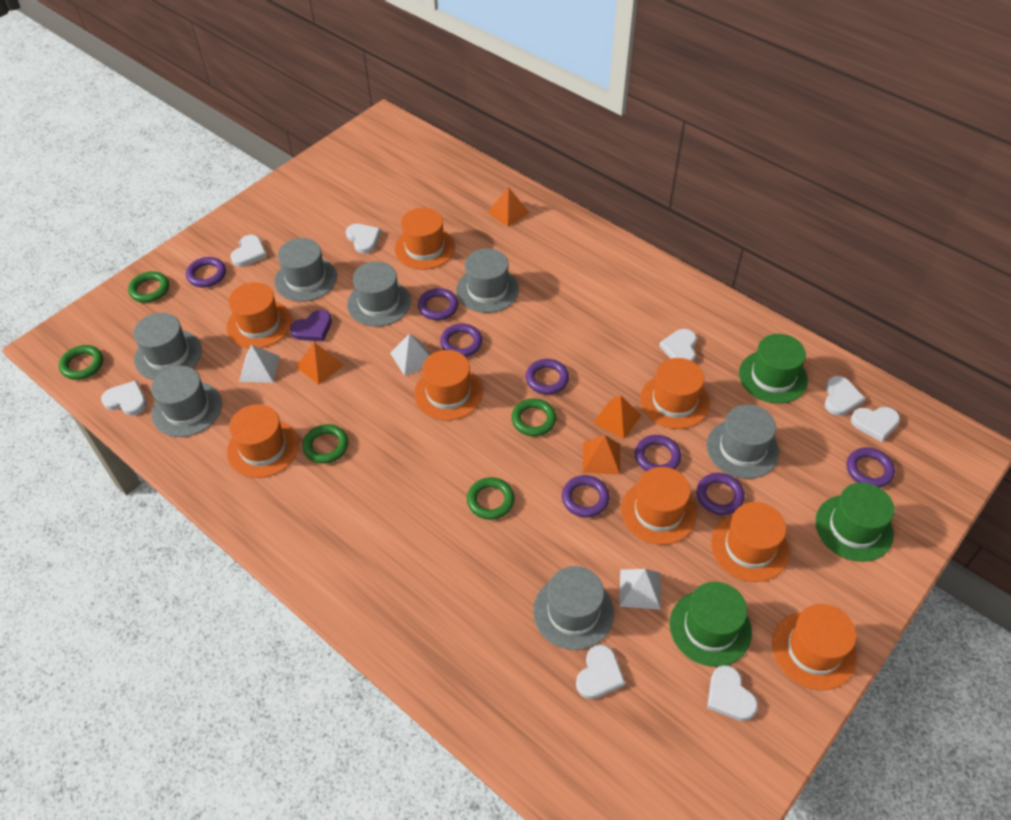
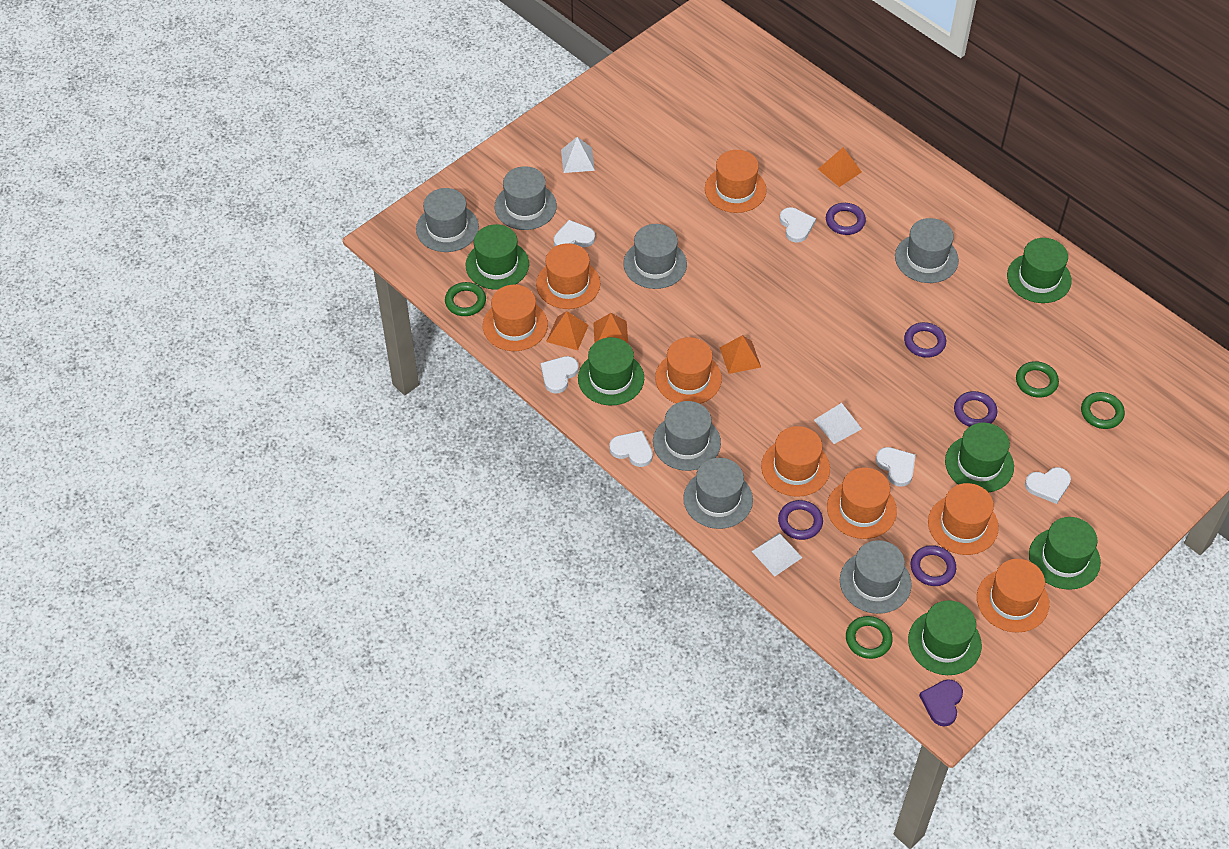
green hat: [670,582,752,667] [739,334,808,404] [815,483,894,562] = 3 -> [466,224,529,290] [578,337,644,405] [908,600,982,675] [945,423,1014,493] [1007,238,1072,303] [1029,517,1101,590] = 6
green ring: [59,345,103,380] [128,272,169,303] [303,424,348,463] [467,477,515,520] [512,399,556,436] = 5 -> [445,282,486,316] [846,616,893,659] [1016,361,1059,398] [1081,392,1125,429] = 4
purple ring: [186,257,226,287] [418,288,458,320] [440,324,482,357] [526,359,569,395] [562,475,609,518] [635,435,681,471] [696,473,745,515] [847,447,895,488] = 8 -> [778,500,823,540] [826,203,866,235] [904,322,946,358] [911,545,956,586] [954,391,997,427] = 5
white heart: [101,380,147,415] [230,235,267,267] [346,224,381,254] [576,645,625,699] [659,329,697,362] [707,665,758,721] [825,376,865,416] [851,407,900,442] = 8 -> [541,356,579,393] [554,220,595,247] [609,431,653,467] [780,207,816,243] [876,447,916,487] [1025,467,1071,504] = 6

